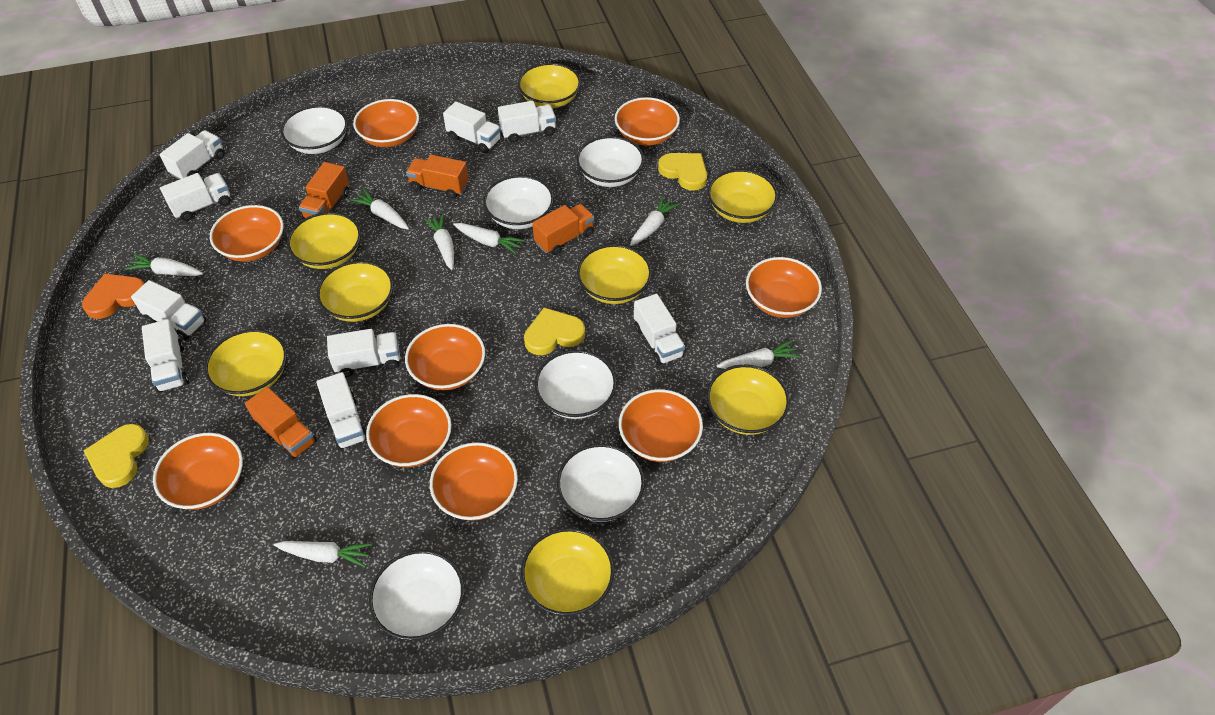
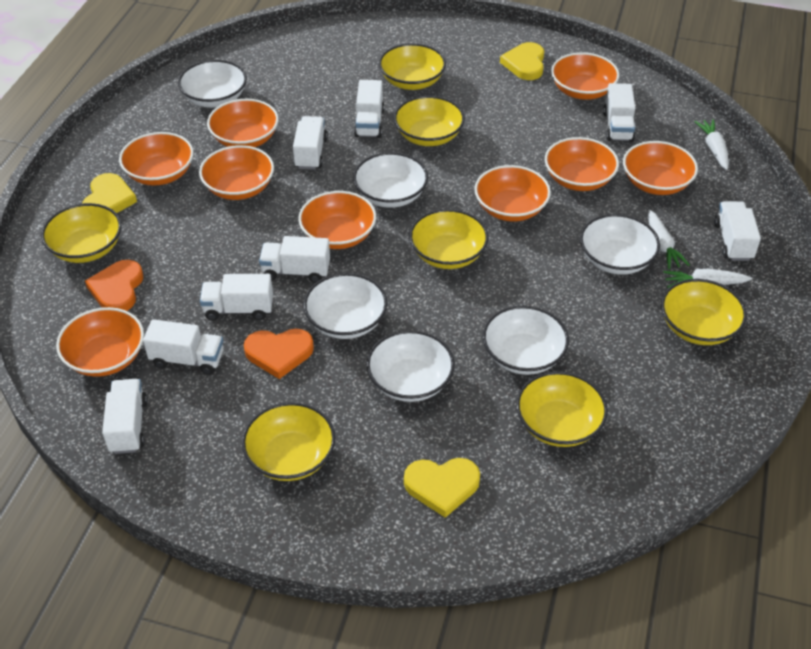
orange heart: [82,274,145,319] = 1 -> [85,260,143,311] [244,328,314,379] = 2
orange truck: [245,387,317,460] [299,162,349,219] [406,155,469,199] [532,204,594,255] = 4 -> none = 0
white carrot: [125,254,203,276] [274,541,372,567] [350,189,409,229] [424,214,454,270] [453,223,525,254] [630,196,679,246] [717,340,801,369] = 7 -> [648,210,690,269] [663,269,752,288] [694,119,729,170] = 3
white truck: [131,280,206,340] [142,319,189,393] [159,130,225,180] [160,173,231,221] [316,372,367,450] [327,329,400,377] [443,102,501,153] [498,101,556,143] [634,294,685,365] = 9 -> [102,379,148,454] [143,319,223,375] [200,274,273,321] [259,236,330,283] [293,116,327,170] [354,80,384,138] [603,83,635,142] [714,201,761,261] = 8
yellow bowl: [204,329,287,396] [287,212,361,269] [317,261,393,322] [518,63,581,108] [521,528,614,616] [577,244,652,304] [707,364,790,435] [708,169,778,223] = 8 -> [41,203,122,263] [242,402,335,481] [379,43,446,90] [394,96,465,146] [409,209,488,269] [516,371,608,447] [661,279,747,345] = 7

